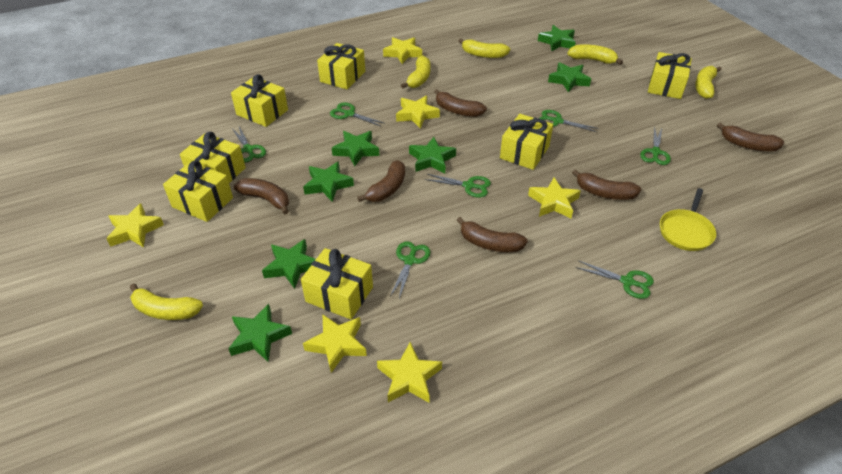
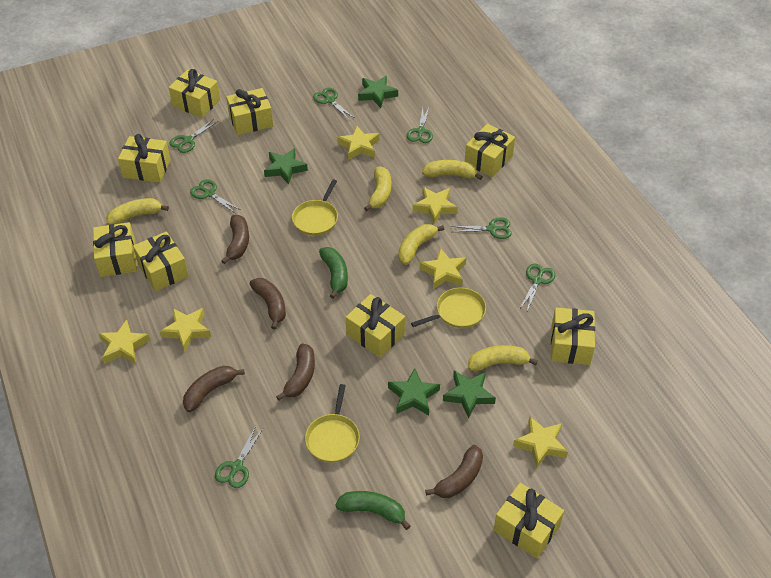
brown banana: [234,178,289,214] [357,160,405,202] [434,89,487,117] [457,217,528,252] [572,169,641,200] [717,123,784,151] = 6 -> [183,366,245,412] [221,215,249,264] [250,278,286,330] [276,343,315,401] [425,445,483,498] = 5
green banana: none = 0 -> [319,247,348,299] [335,491,410,530] = 2
green star: [228,304,292,362] [262,239,316,289] [303,161,354,202] [332,131,379,166] [409,137,456,173] [538,25,576,51] [548,62,591,92] = 7 -> [264,148,308,185] [358,76,398,108] [388,368,440,416] [443,371,496,418] = 4
yellow gift: [163,160,233,222] [180,132,246,183] [231,74,288,127] [301,248,373,320] [317,43,365,89] [500,114,553,170] [648,52,692,99] = 7 -> [93,222,137,277] [118,134,171,182] [133,231,189,291] [169,69,220,118] [226,88,273,135] [346,294,405,358] [465,124,515,177] [493,483,564,559] [551,307,595,365] = 9
yellow pan: [660,188,716,251] = 1 -> [292,180,338,236] [305,384,360,463] [411,288,486,328] = 3

